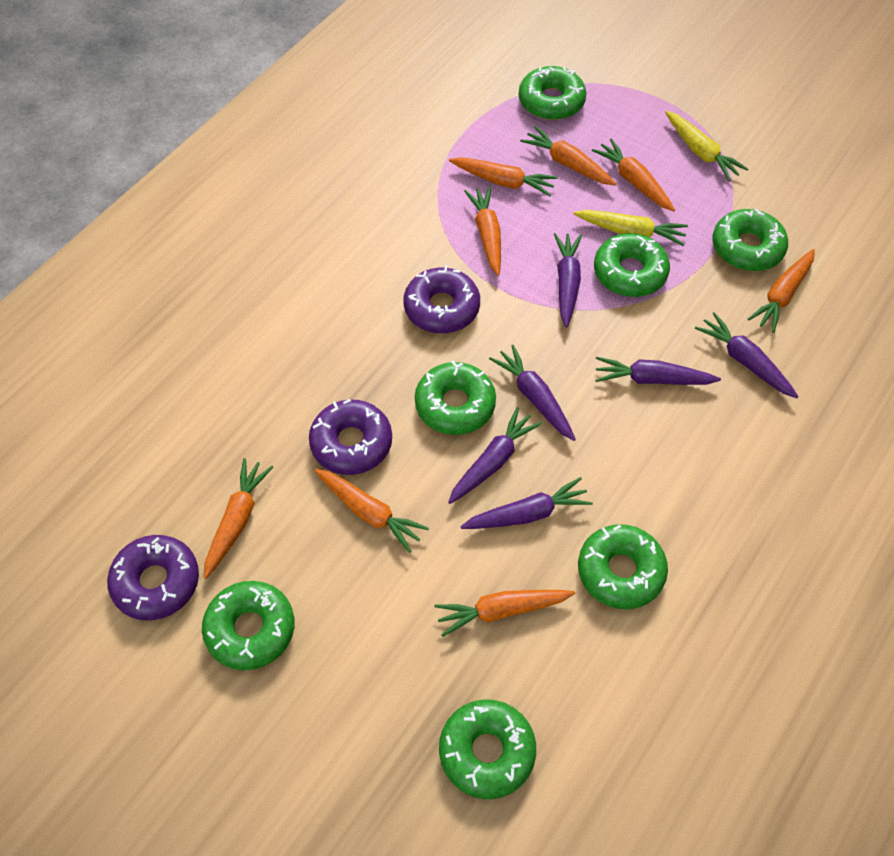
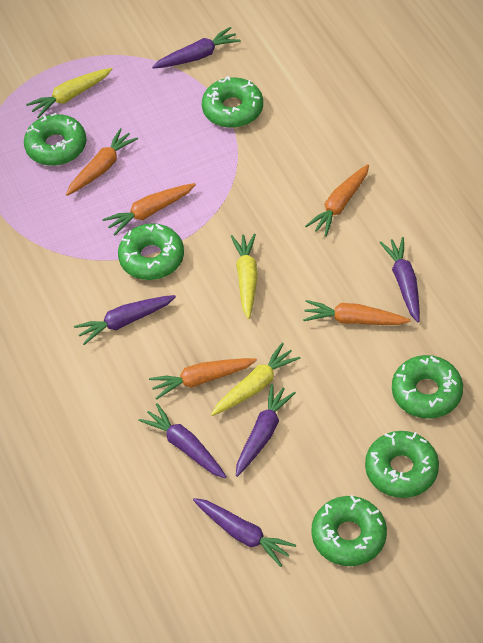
green donut: [202,581,295,670] [415,361,496,435] [439,699,536,799] [519,66,586,120] [578,524,668,609] [594,233,670,297] [712,209,788,271] = 7 -> [24,113,86,166] [118,223,184,280] [202,76,263,128] [311,495,387,566] [365,431,439,498] [392,355,463,419] = 6
orange carrot: [204,458,273,579] [314,469,429,553] [434,590,575,637] [449,157,558,196] [464,186,501,276] [520,126,616,186] [592,138,675,212] [748,249,815,333] = 8 -> [66,128,138,196] [103,183,196,236] [149,358,257,400] [303,300,411,325] [305,164,369,236] = 5
purple donut: [107,535,199,621] [309,399,392,475] [404,265,480,333] = 3 -> none = 0
yellow carrot: [574,210,688,246] [665,111,748,181] = 2 -> [26,68,112,118] [211,343,300,416] [231,233,258,319] = 3

